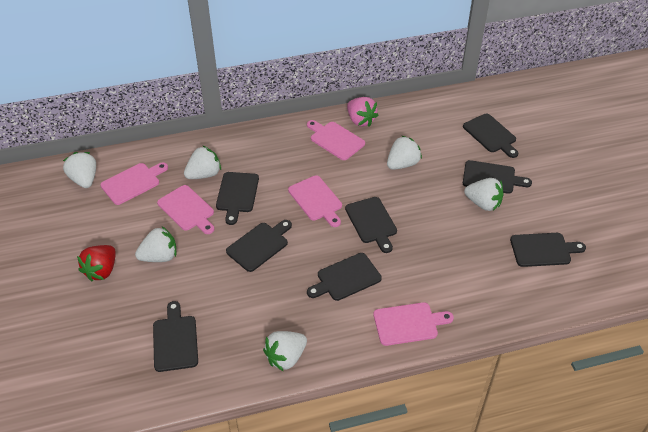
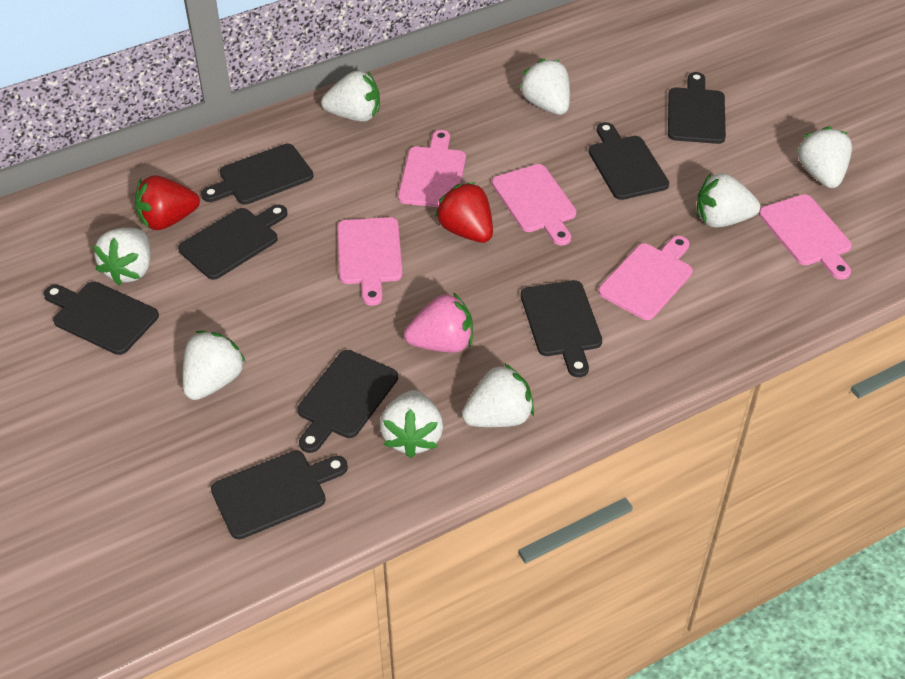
red strawberry: [77,245,116,281] = 1 -> [135,175,200,230] [435,182,493,243] = 2
white strawberry: [63,152,96,188] [135,227,177,262] [184,145,221,179] [263,331,307,371] [387,135,422,170] [464,178,504,211] = 6 -> [93,228,151,286] [183,331,246,400] [321,71,380,122] [380,390,443,458] [462,363,534,427] [519,59,570,115] [696,173,760,227] [798,126,852,188] = 8

